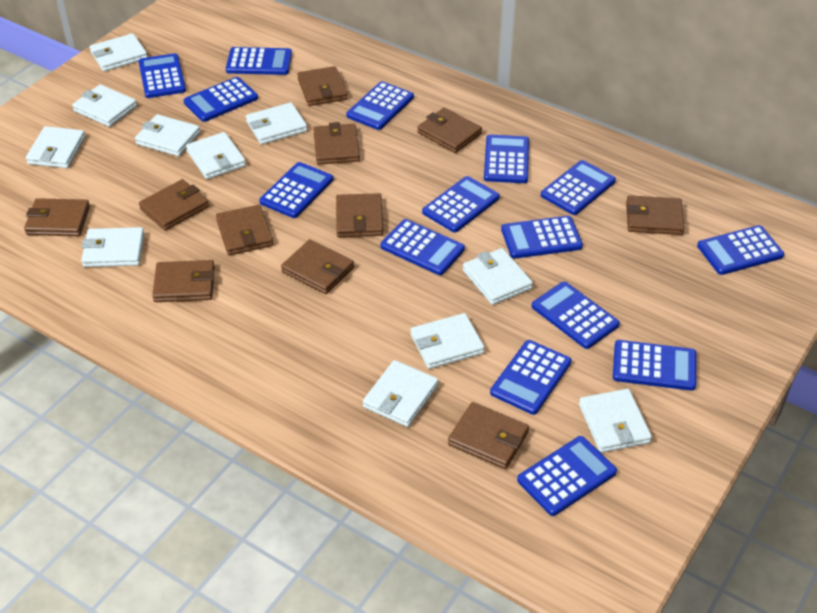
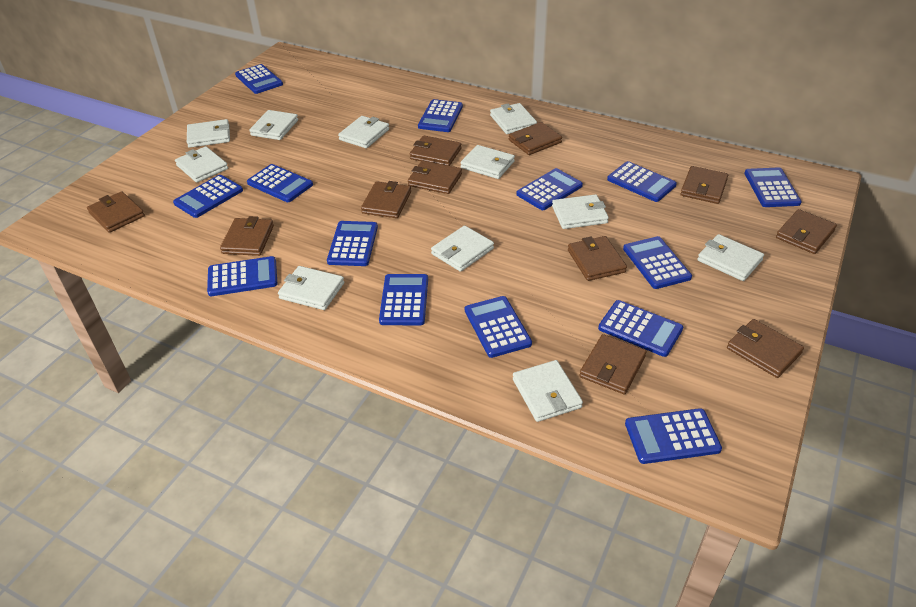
blue calculator: [139,53,186,98] [183,77,258,122] [226,47,292,75] [259,162,333,218] [346,81,414,130] [380,219,465,275] [422,176,500,233] [484,134,529,183] [490,340,572,415] [501,216,583,259] [517,436,617,516] [532,282,620,349] [541,160,616,215] [613,340,696,391] [697,225,784,275] = 15 -> [173,175,243,218] [207,256,277,296] [235,64,283,94] [247,164,313,202] [327,221,378,266] [379,274,428,325] [418,99,463,132] [465,296,532,358] [516,168,583,210] [598,300,683,357] [607,161,677,202] [623,236,692,289] [625,408,722,464] [744,167,802,207] = 14

